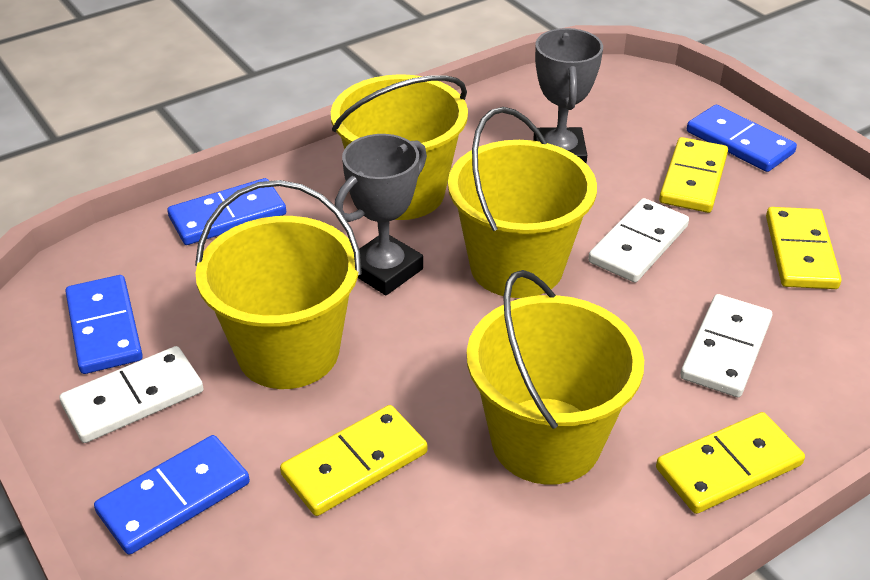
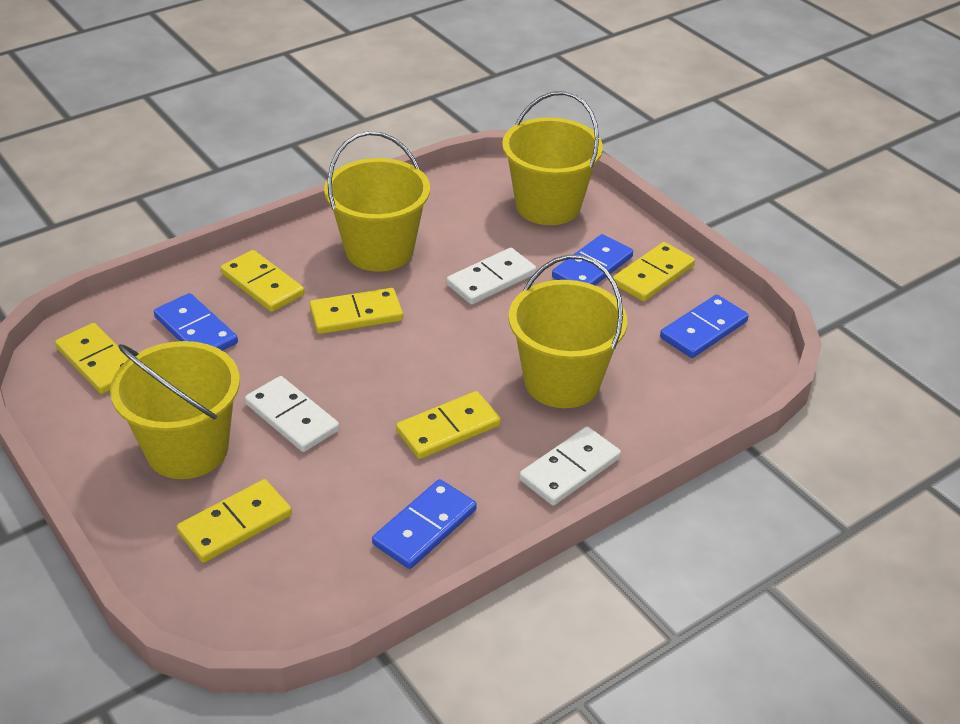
grey trophy: [335,134,427,295] [533,28,603,164] = 2 -> none = 0
yellow domino: [280,405,428,516] [656,412,805,514] [659,137,728,213] [766,207,841,289] = 4 -> [55,323,129,394] [177,479,292,563] [221,250,304,312] [310,288,403,334] [396,391,501,459] [613,242,695,301] = 6

